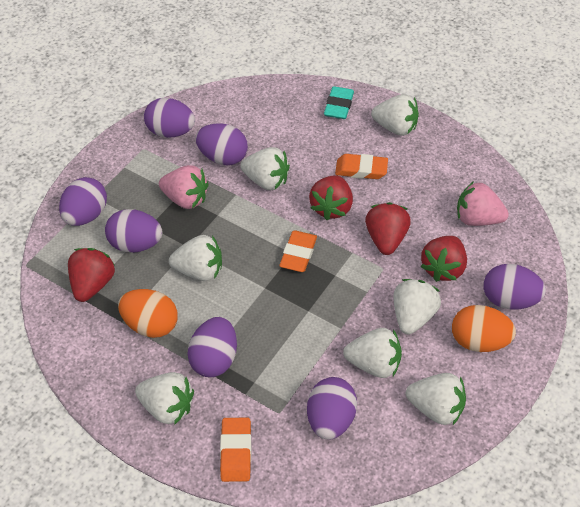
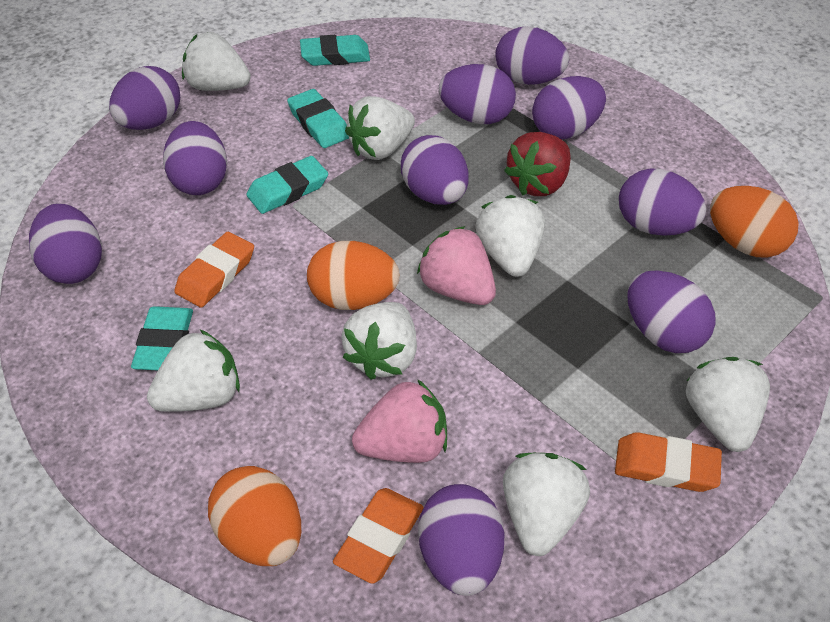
orange egg: [118,289,178,338] [452,305,516,352] = 2 -> [208,466,301,566] [307,241,400,310] [710,186,799,258] = 3
purple egg: [59,177,107,226] [105,209,163,253] [144,98,195,138] [188,317,237,377] [195,123,248,165] [307,377,357,440] [484,264,546,310] = 7 -> [29,204,102,284] [109,66,180,130] [163,121,227,195] [401,135,469,205] [418,484,505,596] [439,64,516,124] [495,26,569,85] [532,76,606,140] [619,169,706,236] [627,270,716,353] = 10
red strawberry: [68,248,115,302] [309,175,353,220] [365,202,411,255] [421,236,467,282] = 4 -> [504,132,571,196] = 1
turquoise eraser: [324,86,354,119] = 1 -> [131,306,193,370] [246,156,328,214] [287,89,349,148] [300,35,370,66] = 4

